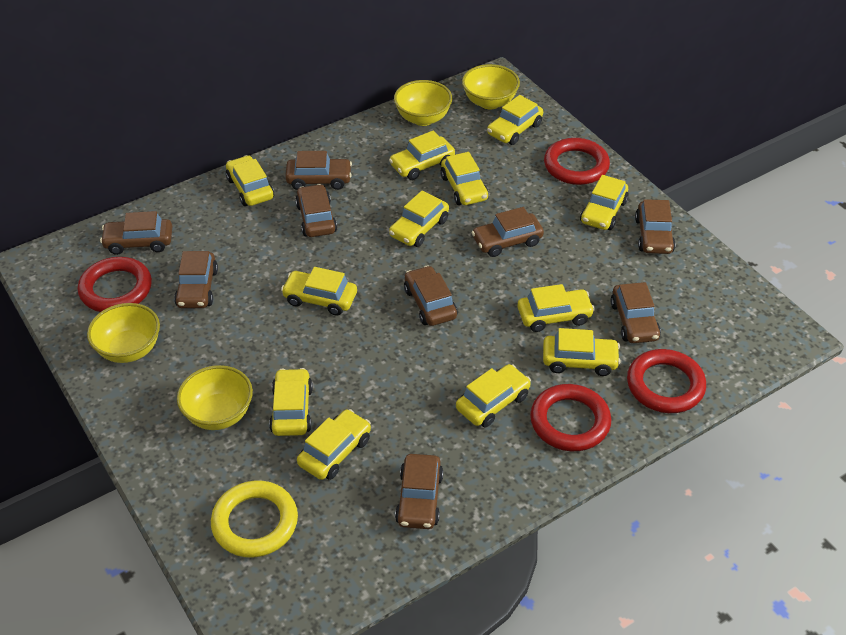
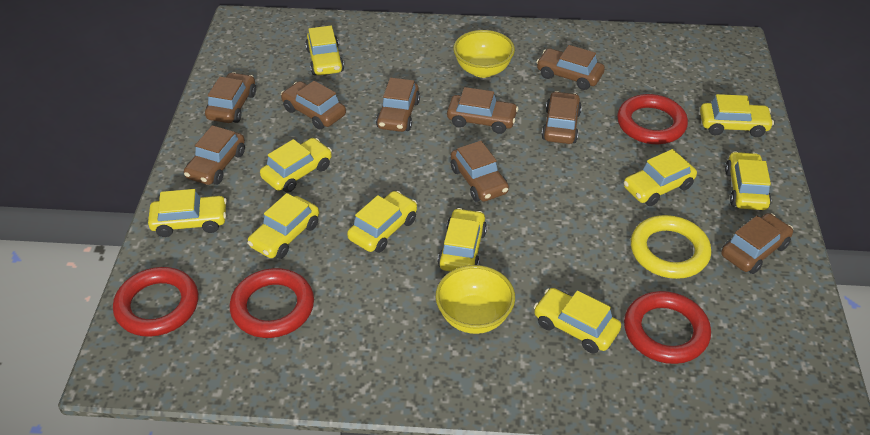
yellow bowl: [87,303,160,363] [177,365,253,430] [394,80,452,126] [462,64,520,110] = 4 -> [435,265,515,334] [453,30,515,78] = 2
yellow car: [226,155,274,206] [269,368,313,436] [281,267,357,316] [297,409,371,480] [389,131,455,180] [389,191,449,247] [441,152,489,205] [456,364,531,427] [487,95,543,145] [517,284,595,332] [543,328,621,376] [580,175,629,230] = 12 -> [148,189,227,237] [247,193,319,259] [260,138,332,193] [305,26,344,75] [347,191,417,253] [438,208,487,271] [534,288,621,353] [624,149,697,206] [700,94,774,137] [725,151,771,210] = 10

